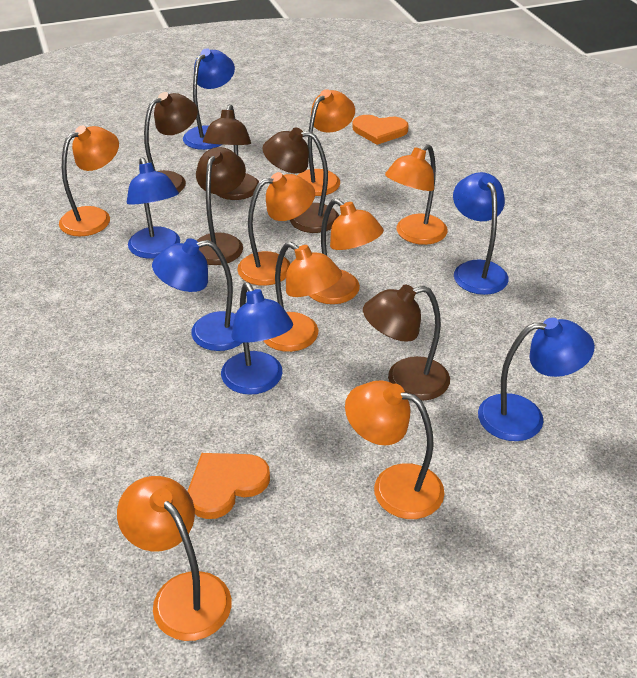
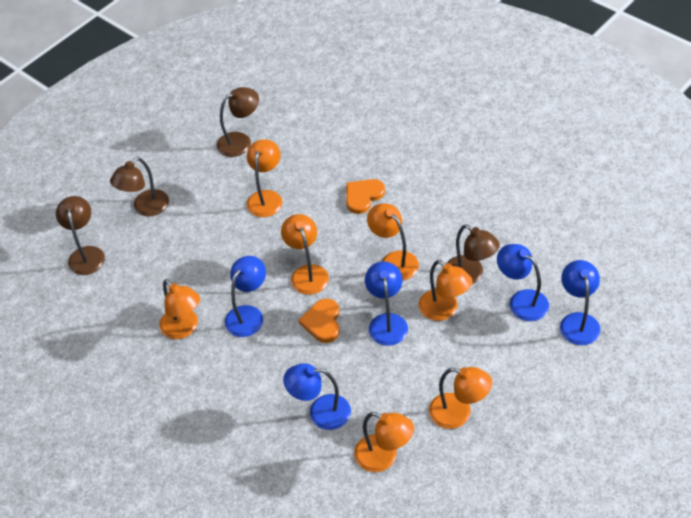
blue lamp: [127,157,180,259] [152,238,243,351] [183,48,235,150] [221,282,293,395] [453,172,509,295] [478,318,595,441] = 6 -> [225,256,266,337] [283,363,351,430] [365,262,408,346] [497,244,549,321] [560,260,600,345] = 5
brown lamp: [144,92,198,192] [196,147,246,265] [203,104,259,200] [262,127,339,233] [363,285,450,401] = 5 -> [56,196,105,275] [110,157,169,216] [217,87,259,157] [446,224,500,284] = 4
orange lamp: [59,125,119,236] [117,476,232,641] [237,172,315,286] [263,242,342,352] [297,89,355,196] [309,198,384,304] [345,380,444,519] [385,144,448,245] = 8 -> [159,279,200,339] [247,139,282,217] [281,214,329,295] [354,412,414,472] [367,204,419,280] [419,260,473,321] [429,367,492,429] = 7

